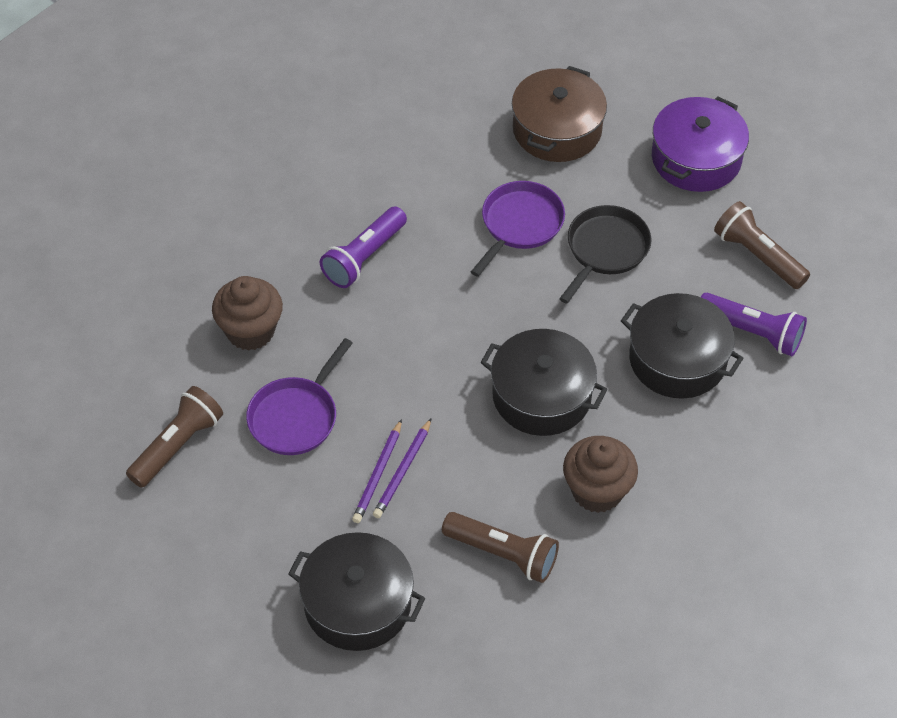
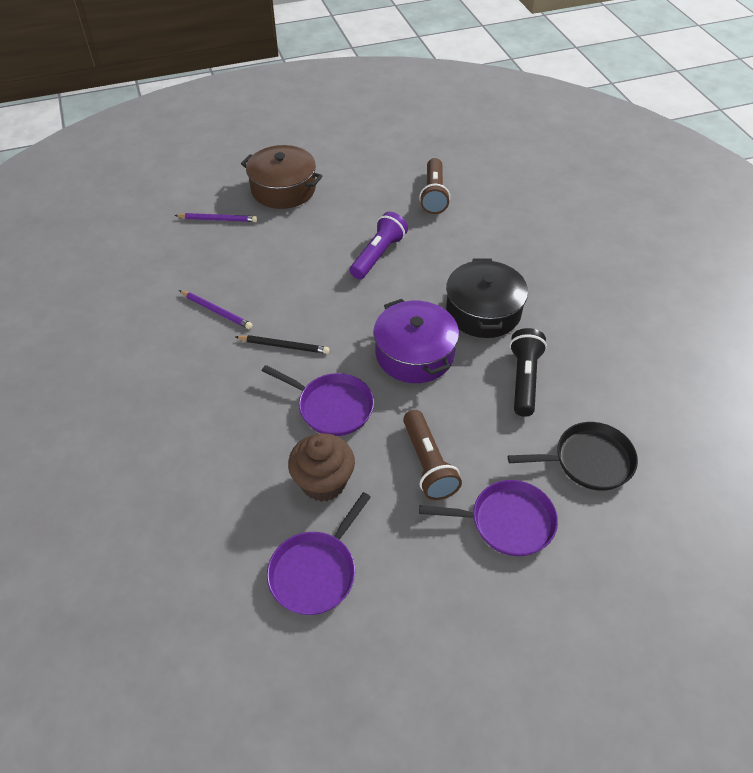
black flashlight: none = 0 -> [509,328,547,417] = 1
black pencil: none = 0 -> [235,335,329,354] = 1
black pot: [288,532,425,651] [480,329,607,436] [621,293,744,399] = 3 -> [446,258,528,338] = 1
brown cupcake: [212,276,283,351] [563,436,638,513] = 2 -> [288,433,355,502] = 1
brown flashlight: [126,386,223,488] [442,512,559,583] [714,201,810,289] = 3 -> [403,410,462,500] [419,158,450,214] = 2
purple flashlight: [320,206,407,288] [701,292,807,356] = 2 -> [350,212,408,279] = 1
purple pan: [246,338,353,455] [471,181,565,277] = 2 -> [262,365,374,436] [267,492,371,615] [419,480,558,556] = 3

